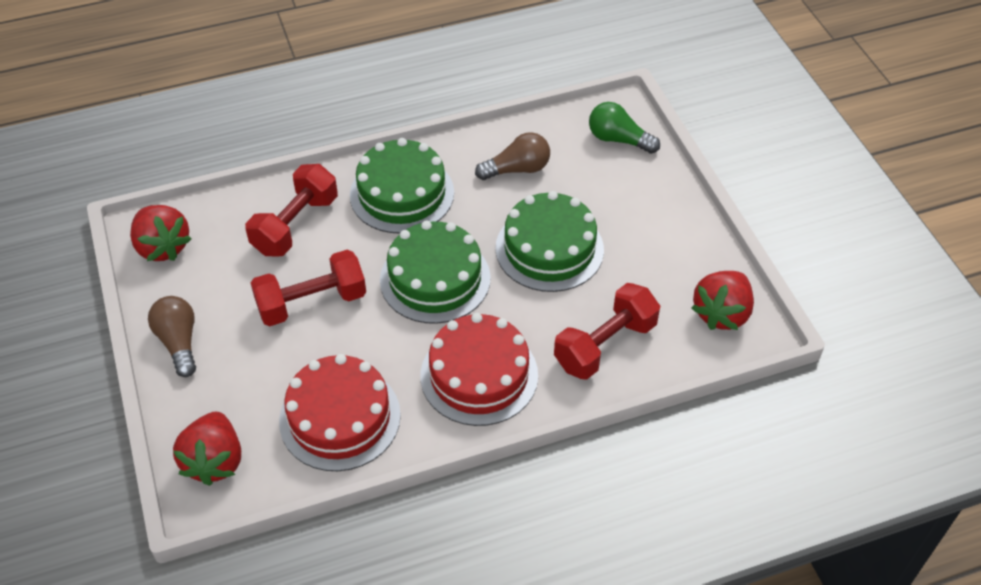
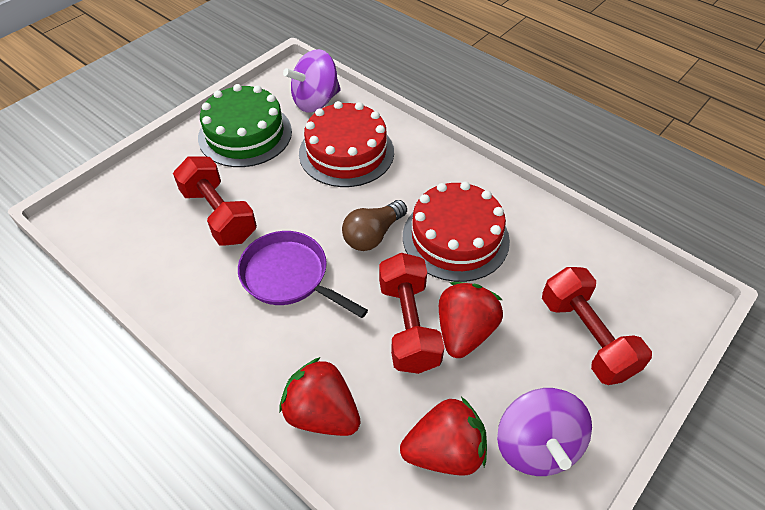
brown light bulb: [148,296,196,377] [475,132,550,180] = 2 -> [342,200,407,251] = 1
green cake: [350,138,454,233] [380,220,491,324] [495,191,604,292] = 3 -> [198,84,292,167] = 1
green light bulb: [589,102,660,154] = 1 -> none = 0
purple pan: none = 0 -> [238,231,368,318] = 1
purple spinning top: none = 0 -> [283,49,341,113] [497,388,592,476] = 2

